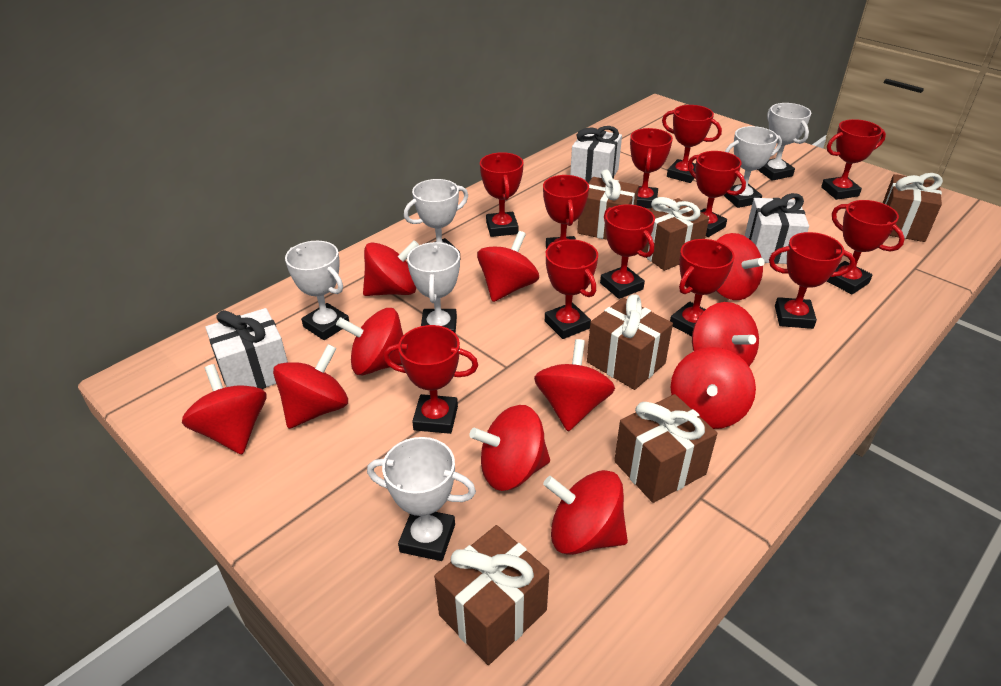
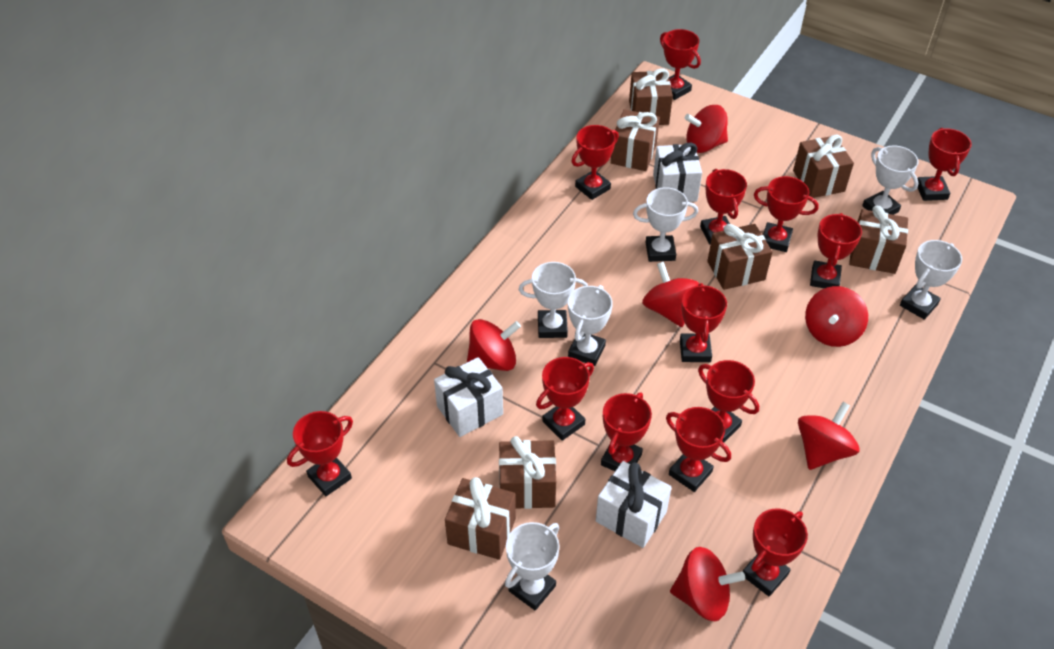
brown gift: [434,525,549,665] [577,169,639,240] [587,294,673,390] [614,394,717,503] [642,197,709,271] [883,173,943,242] = 6 -> [445,477,516,560] [499,436,556,509] [611,109,660,171] [629,68,673,125] [707,224,772,290] [793,135,854,198] [849,205,908,274] = 7
red spinning top: [182,364,266,454] [273,344,348,429] [336,308,403,376] [363,240,419,296] [470,405,550,491] [477,231,539,302] [534,339,615,431] [543,470,628,555] [671,347,756,429] [692,302,759,366] [717,233,765,300] = 11 -> [467,319,521,371] [642,262,699,327] [670,547,745,621] [685,105,728,153] [798,402,860,470] [805,286,868,347] = 6
red trophy: [383,325,478,434] [480,152,524,237] [543,175,589,249] [545,239,598,339] [600,204,655,299] [630,128,673,208] [662,105,722,183] [670,239,735,336] [688,151,746,237] [769,232,855,329] [821,119,886,200] [827,200,905,294] = 12 -> [287,411,353,496] [536,357,594,441] [572,125,619,200] [601,393,652,471] [660,29,701,100] [666,407,731,492] [680,283,727,362] [698,360,759,442] [700,169,747,244] [743,509,808,596] [754,176,819,252] [810,213,862,289] [918,128,972,201] = 13

